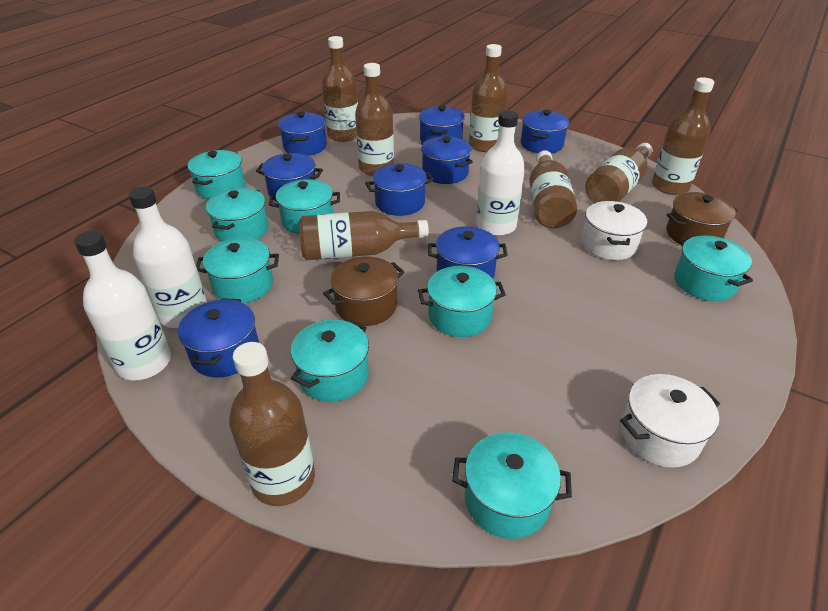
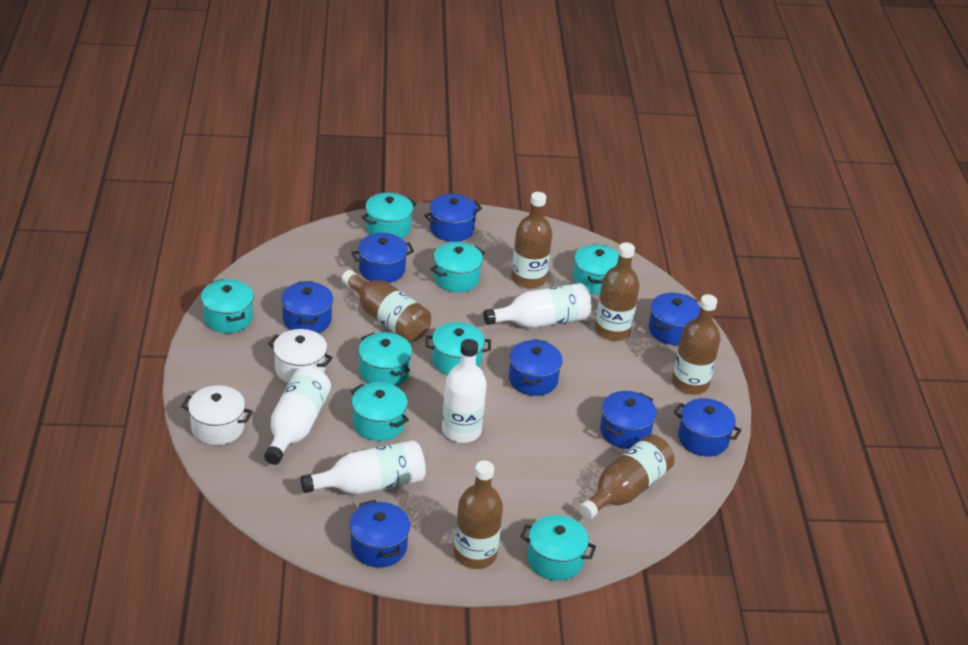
brown bottle: [229,342,315,506] [299,211,429,260] [322,36,358,142] [355,63,394,176] [469,44,508,152] [529,150,577,228] [586,143,652,203] [652,77,714,195] = 8 -> [341,270,431,342] [454,461,503,569] [511,192,552,289] [579,434,675,519] [595,242,639,341] [672,294,720,395] = 6
brown pot: [323,256,405,326] [666,192,738,244] = 2 -> none = 0
white bottle: [74,231,171,380] [128,186,207,328] [476,110,525,236] = 3 -> [264,367,331,465] [301,440,426,495] [442,339,487,443] [483,283,592,328] = 4

